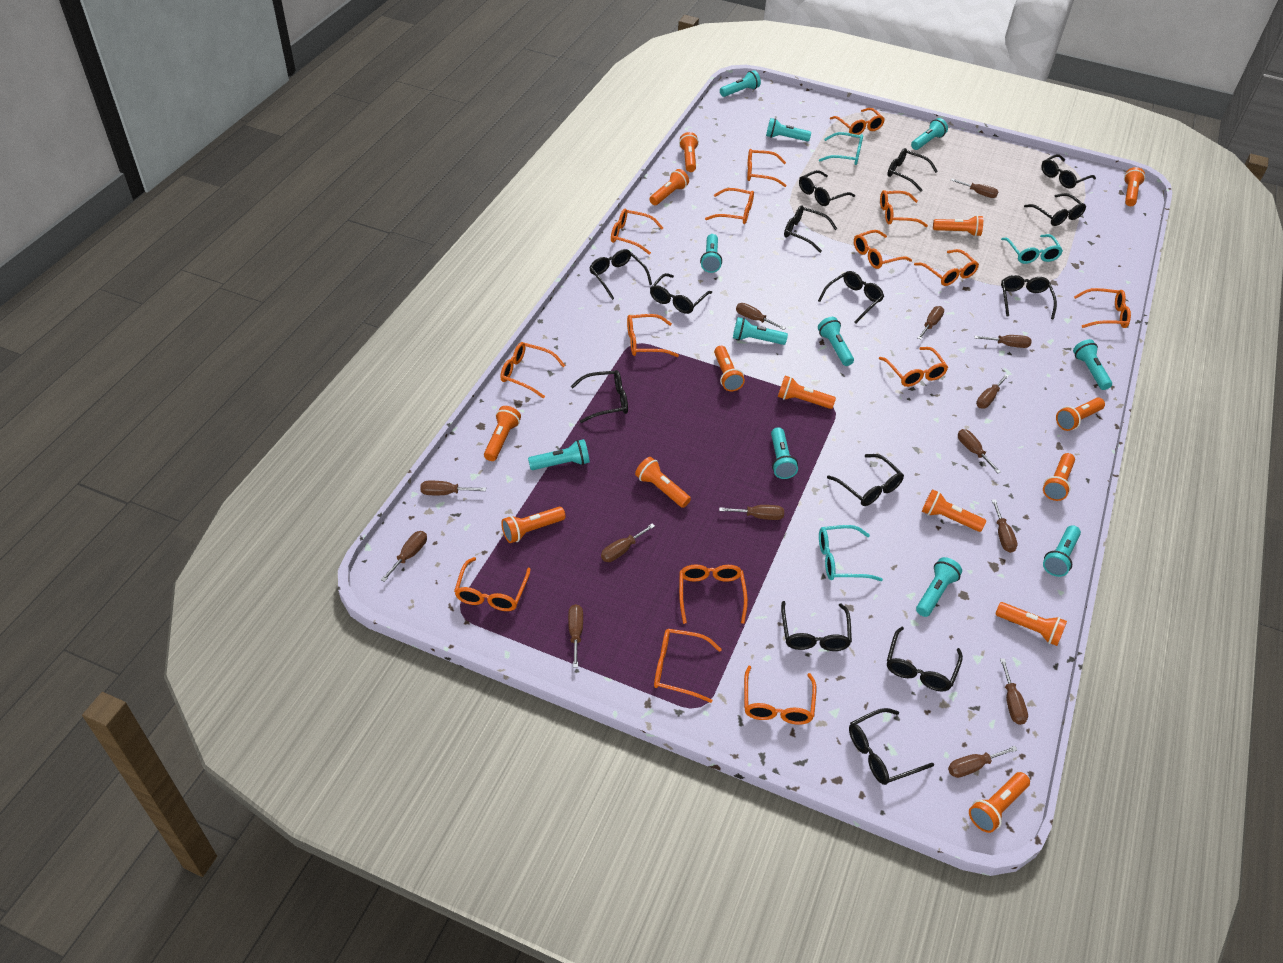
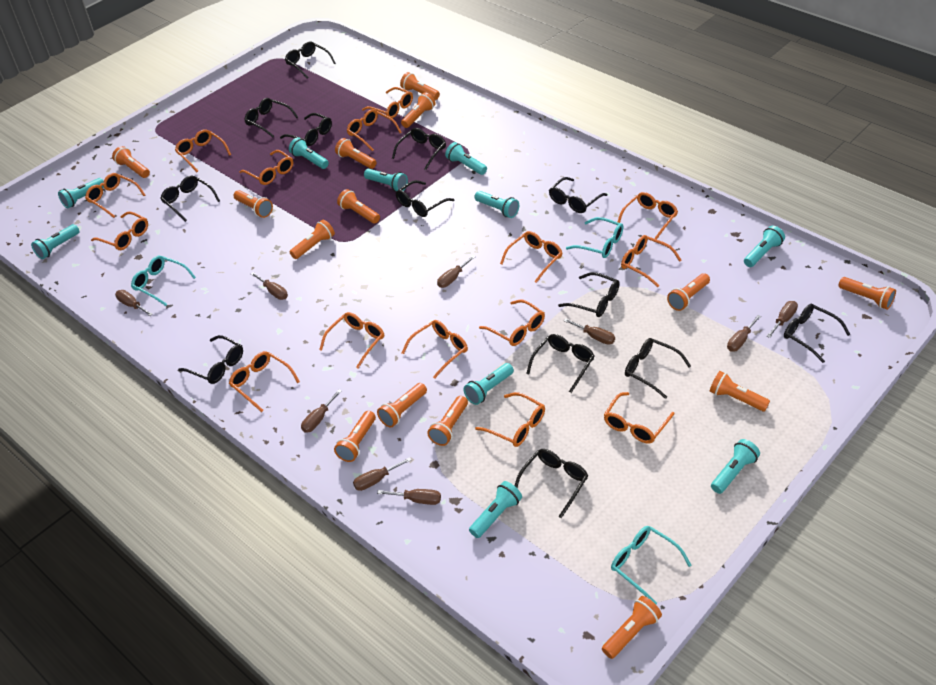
black glasses: [571,370,628,423] [590,249,652,300] [650,273,712,314] [781,601,852,651] [784,205,837,253] [799,170,855,206] [818,271,884,323] [827,454,904,506] [849,708,934,785] [887,148,938,192] [887,627,963,691] [1001,275,1057,319] [1024,193,1086,226] [1041,154,1096,189] = 14 -> [160,175,220,222] [178,335,243,384] [244,98,298,137] [280,113,332,146] [285,41,335,78] [392,128,446,170] [395,180,454,217] [515,449,588,518] [526,334,594,393] [549,177,608,213] [558,272,620,317] [625,338,691,399] [784,304,851,363] = 13
brown screwdriver: [381,531,427,582] [420,481,486,495] [568,604,583,668] [601,523,655,562] [719,505,784,520] [736,303,786,330] [918,306,944,340] [948,746,1017,778] [951,179,999,198] [958,429,1001,473] [974,335,1031,348] [976,374,1009,409] [992,500,1018,553] [1000,658,1028,725] = 14 -> [115,290,153,316] [251,272,288,300] [301,390,342,433] [353,457,411,491] [377,489,441,505] [437,256,475,288] [563,318,615,345] [727,315,761,352] [767,301,798,338] = 9
turquoise flashlight: [528,439,590,470] [700,234,722,273] [720,70,761,97] [733,317,788,345] [766,118,811,142] [771,427,798,479] [818,317,854,366] [911,118,948,150] [916,557,962,617] [1043,525,1081,577] [1073,339,1112,390] = 11 -> [31,224,80,259] [58,178,104,208] [289,137,329,169] [364,169,408,192] [445,142,487,175] [463,363,514,405] [469,481,522,538] [474,191,519,218] [711,439,760,494] [744,226,785,267] = 10

